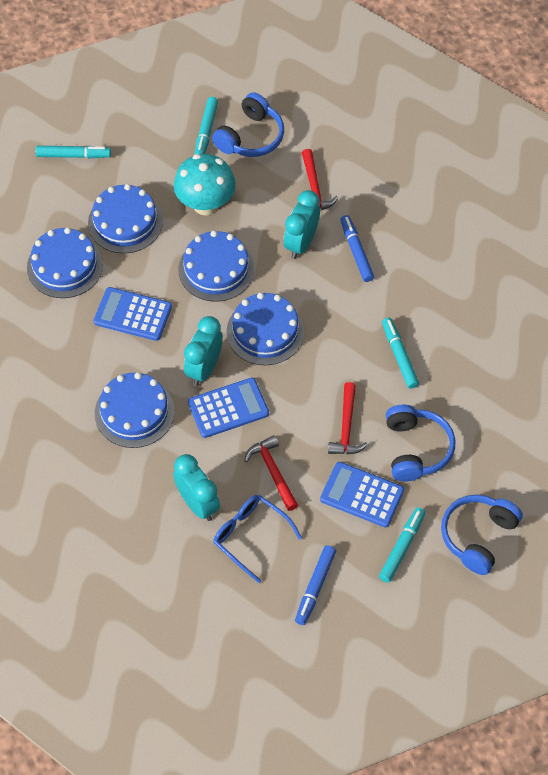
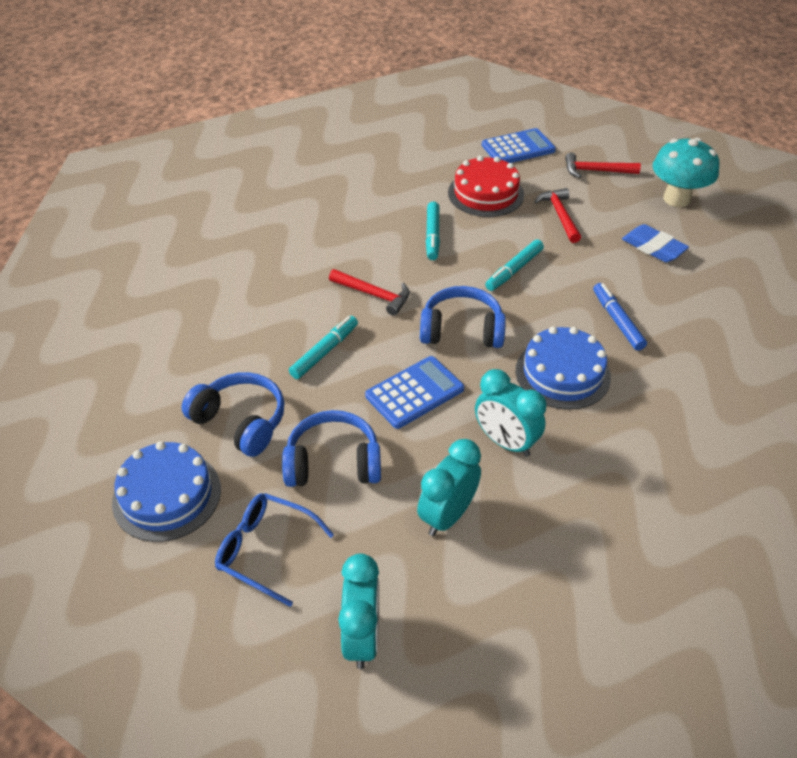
blue cake: [27,227,103,298] [88,184,163,254] [95,372,175,448] [178,231,254,302] [226,293,304,365] = 5 -> [112,441,221,542] [516,327,611,410] = 2
blue calculator: [94,287,172,341] [188,377,269,438] [320,462,404,527] = 3 -> [365,356,464,429] [482,128,556,163] = 2
blue eraser: none = 0 -> [622,224,689,262] = 1
blue marker: [295,545,336,625] [340,215,374,282] = 2 -> [593,283,647,351] = 1
red cake: none = 0 -> [448,156,524,217] = 1
turquoise marker: [35,146,111,158] [194,97,218,155] [379,507,425,583] [382,318,419,389] = 4 -> [289,316,358,379] [426,201,440,260] [485,239,544,291] = 3

